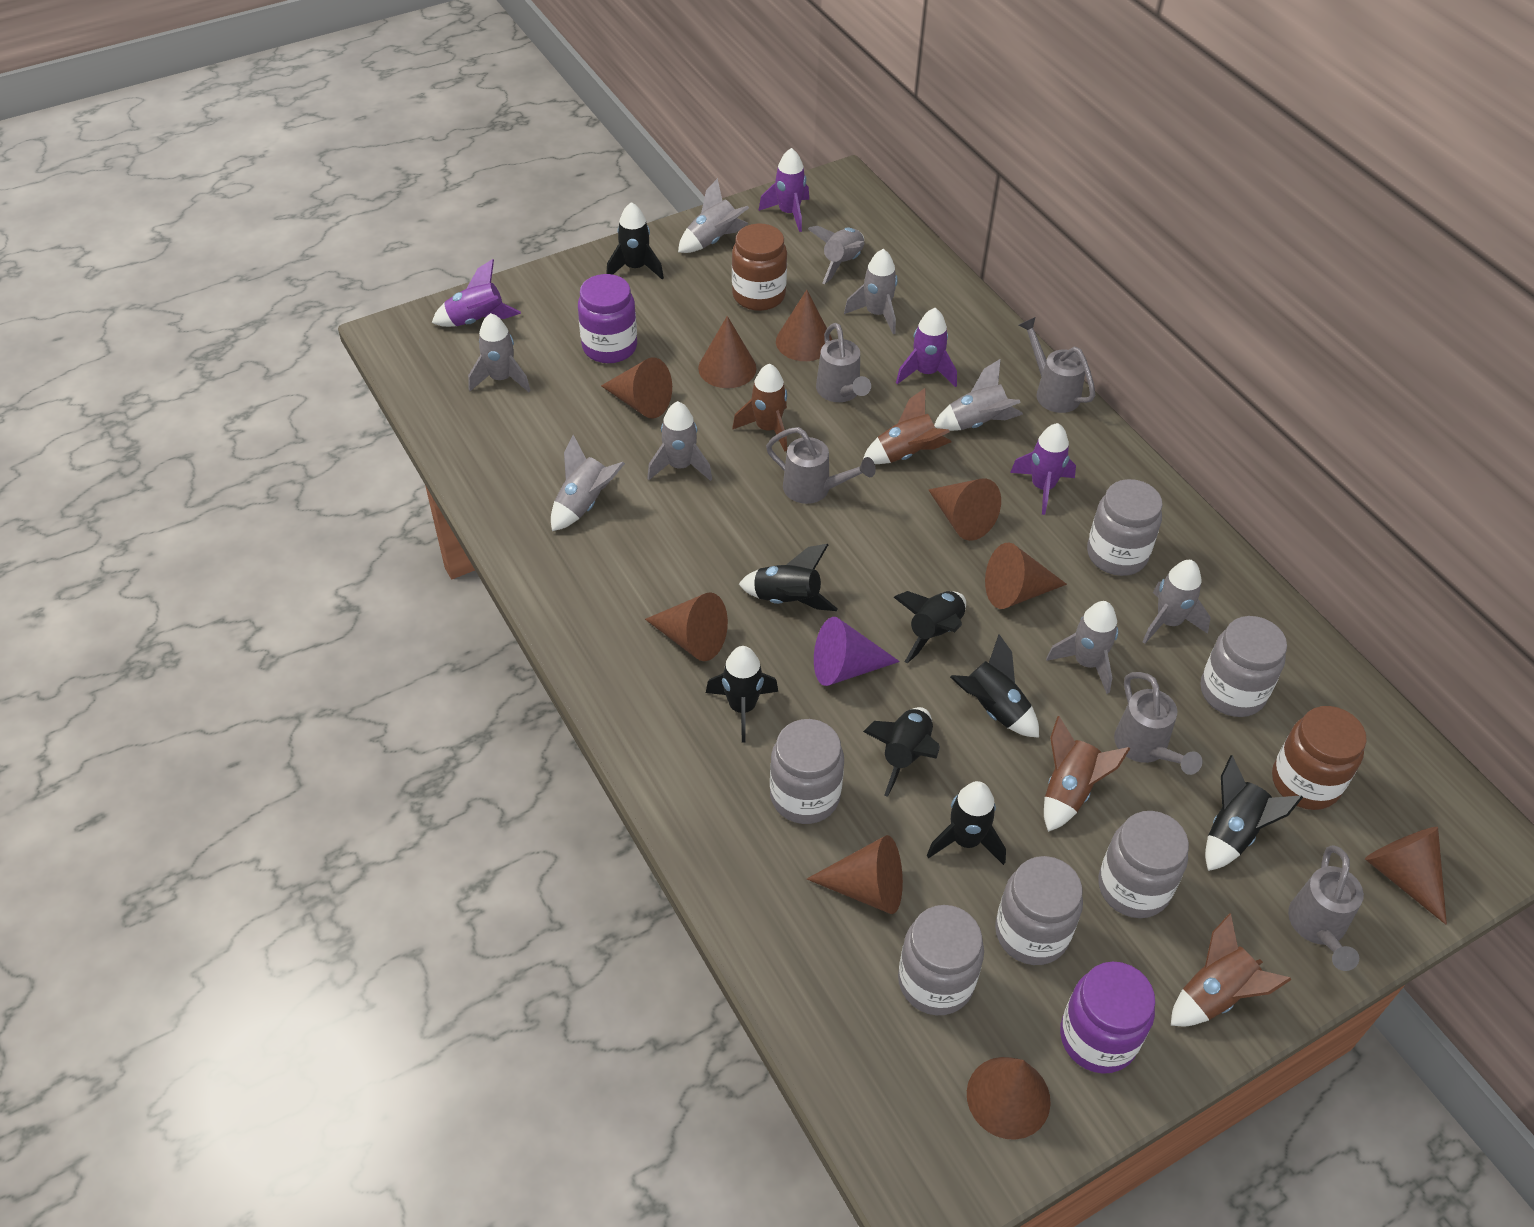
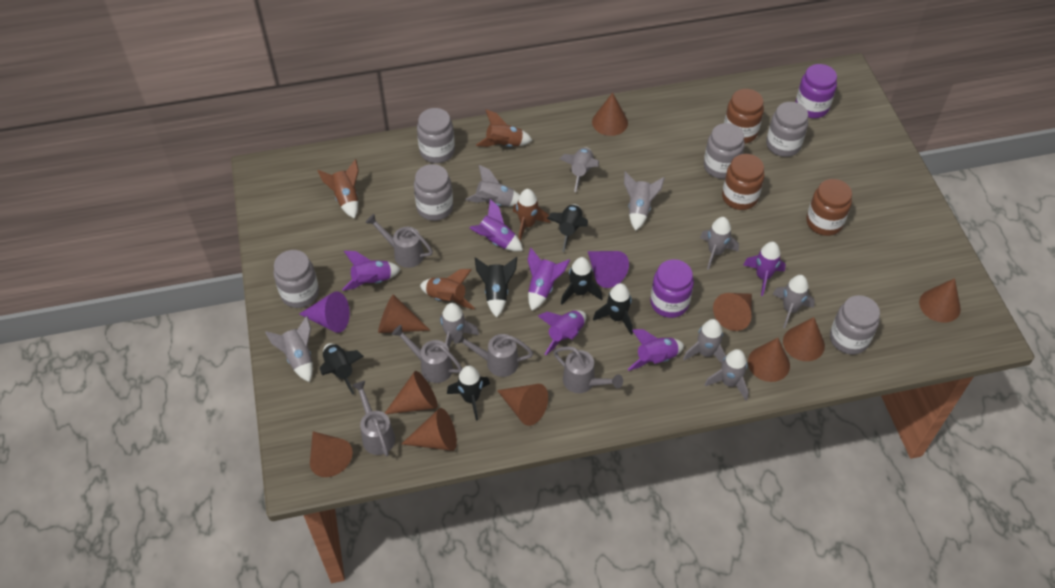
black rocket: [606,202,664,279] [706,646,778,743] [739,544,838,611] [863,707,940,797] [894,591,966,664] [927,781,1006,865] [950,634,1039,738] [1205,755,1303,871] = 8 -> [320,343,364,395] [447,365,490,421] [475,257,517,317] [547,204,588,252] [561,257,602,304] [593,283,633,335] = 6
brown cone: [601,357,672,418] [645,592,728,661] [698,316,757,388] [776,290,832,361] [807,835,903,914] [928,479,1001,541] [967,1057,1051,1140] [985,543,1067,609] [1365,827,1447,925] = 9 -> [310,431,353,477] [378,294,430,333] [385,371,438,414] [402,408,457,451] [497,384,548,426] [592,93,628,136] [713,293,752,331] [748,338,790,382] [783,317,825,361] [919,278,961,323] = 10
brown jar: [732,224,787,311] [1272,706,1367,810] = 2 -> [722,154,765,210] [724,89,764,143] [806,179,852,236] = 3
purple cone: [814,617,900,686] = 1 -> [299,291,350,333] [588,251,629,288] = 2
purple rocket: [432,259,521,327] [758,148,809,232] [896,308,957,387] [1010,423,1076,515] = 4 -> [342,251,401,291] [469,199,523,251] [527,248,570,311] [538,311,586,355] [628,329,684,371] [743,242,786,296] = 6

